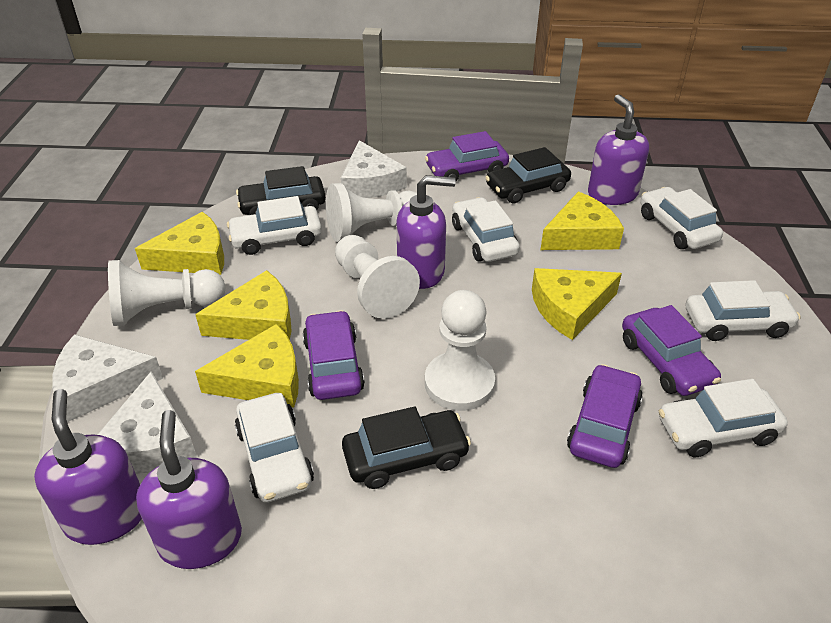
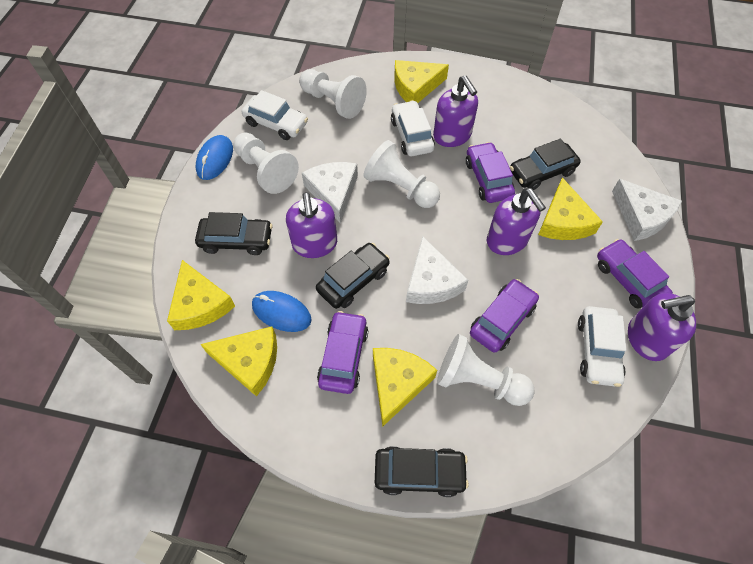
black car: [236,166,326,215] [342,406,471,489] [485,147,571,203] = 3 -> [195,212,273,255] [316,243,390,309] [375,446,469,497] [510,139,581,190] = 4
blue mouse: none = 0 -> [196,135,233,180] [252,291,312,332] = 2
white car: [227,196,322,255] [235,393,314,503] [452,197,520,262] [640,187,723,249] [659,379,788,457] [686,280,800,341] = 6 -> [241,90,308,140] [391,100,435,156] [578,306,626,387] = 3

